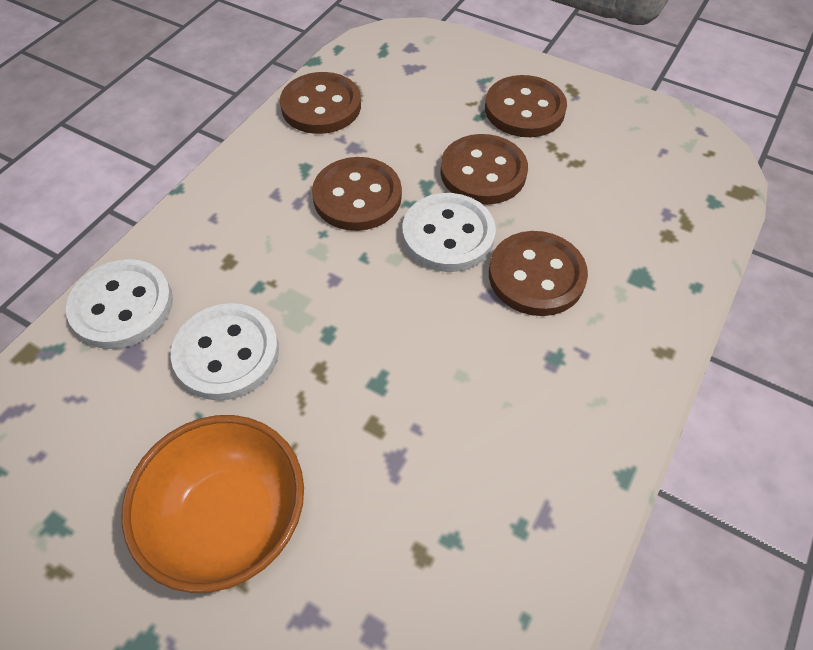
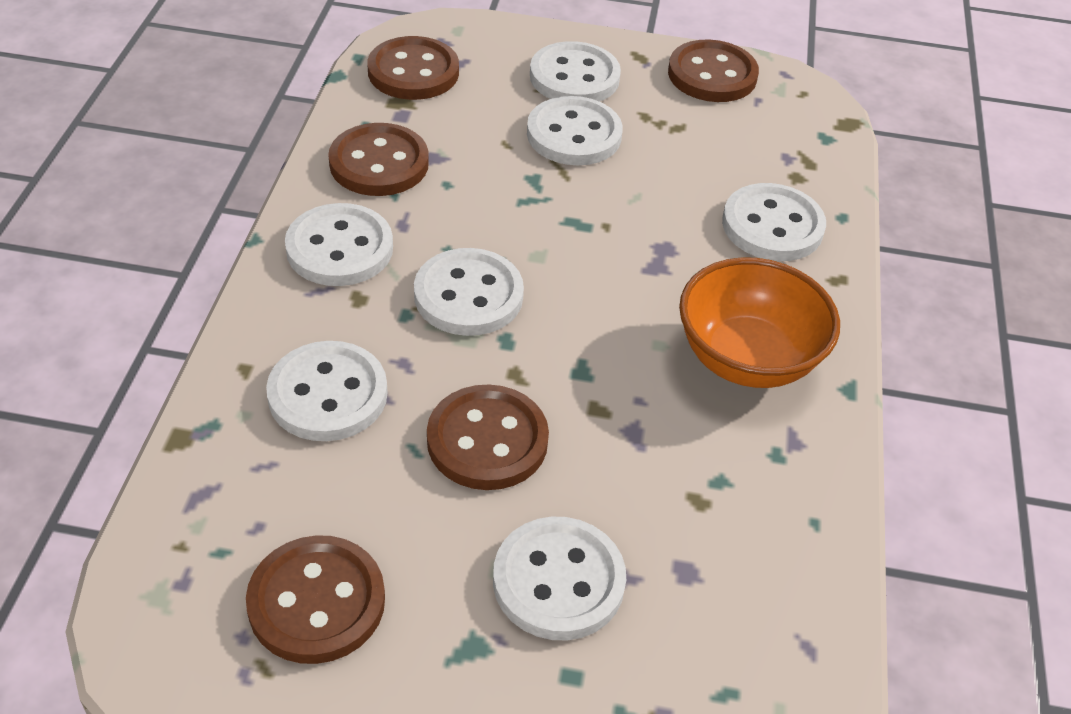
white button: [66,259,173,349] [171,303,279,401] [403,193,496,272] = 3 -> [266,341,388,441] [285,203,393,286] [414,248,524,336] [493,517,626,640] [527,96,623,165] [530,41,621,102] [722,183,826,261] = 7

